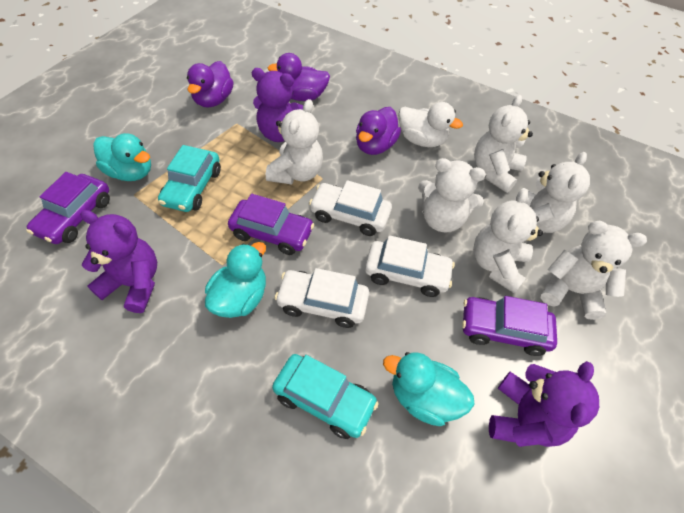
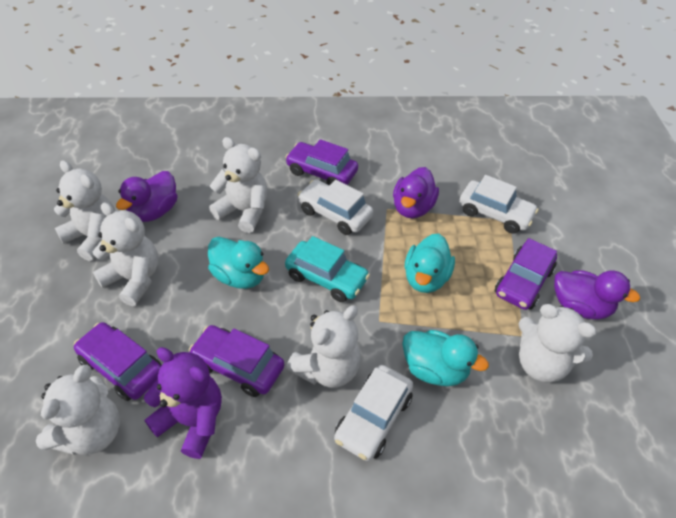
purple car: [26,172,110,244] [228,194,315,255] [462,296,557,356] = 3 -> [74,322,162,401] [189,325,284,397] [285,139,358,185] [495,238,557,310] = 4
purple teddy bear: [80,210,157,313] [251,68,303,142] [489,361,599,447] = 3 -> [144,347,222,459] = 1
turquoise car: [158,145,221,212] [272,354,379,439] = 2 -> [285,236,370,302] = 1
white duck: [398,102,463,147] = 1 -> none = 0

